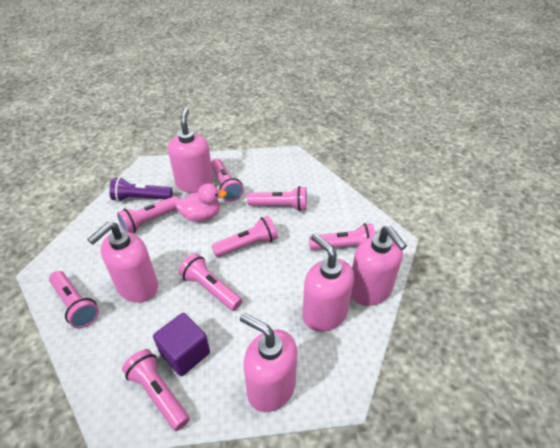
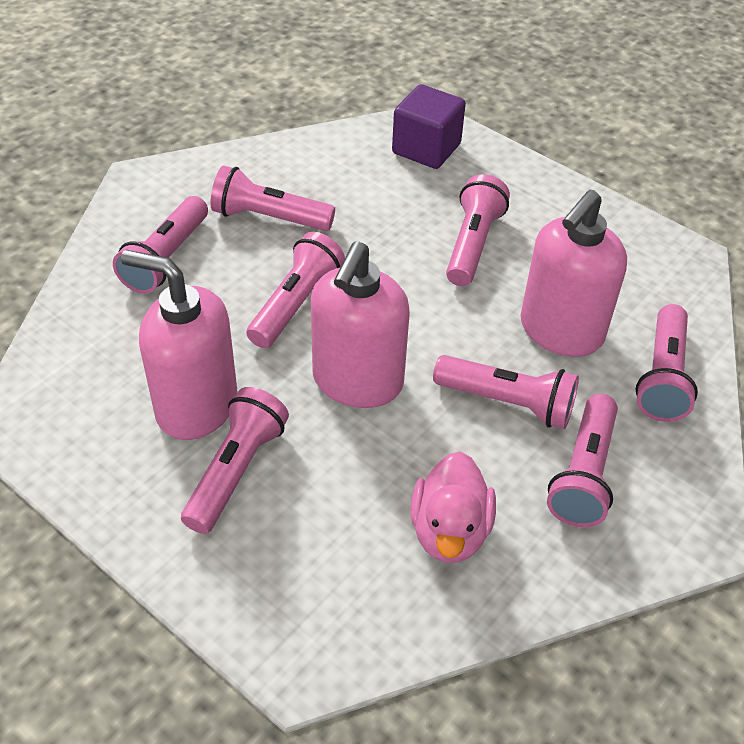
pink soap dispenser: [87,222,158,303] [168,107,214,193] [240,313,297,412] [302,233,354,332] [351,226,407,306] = 5 -> [121,250,237,440] [311,241,410,408] [520,190,627,357] = 3
purple flashlight: [109,177,172,202] = 1 -> none = 0

